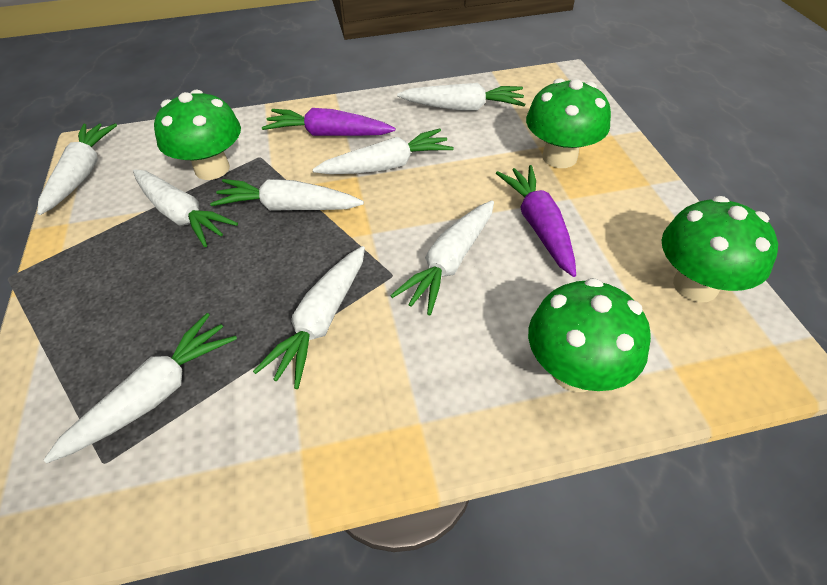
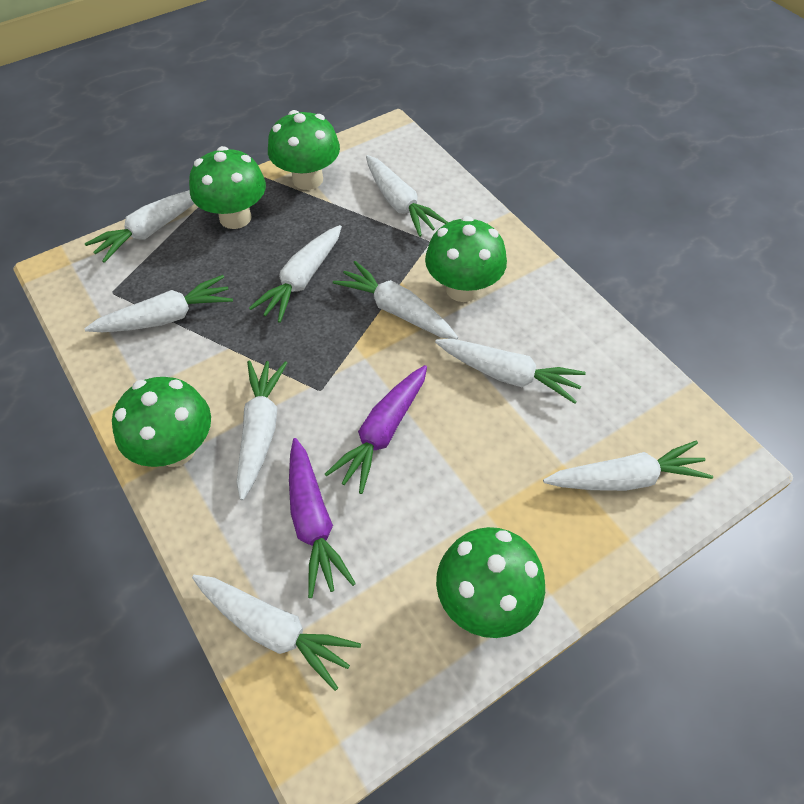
green mushroom: [154,90,241,180] [526,78,611,168] [528,278,651,392] [662,196,778,302] = 4 -> [112,377,211,467] [189,146,266,229] [268,110,340,190] [425,216,507,302] [436,527,545,638] = 5
white carrot: [37,123,117,215] [44,313,237,463] [133,169,238,247] [210,179,364,211] [253,246,365,389] [312,128,454,174] [390,200,494,315] [397,83,525,110] = 8 -> [84,275,233,332] [85,190,194,263] [192,575,361,691] [237,360,287,500] [249,225,342,323] [333,261,458,339] [366,155,448,237] [435,339,586,404] [543,441,713,491] = 9

